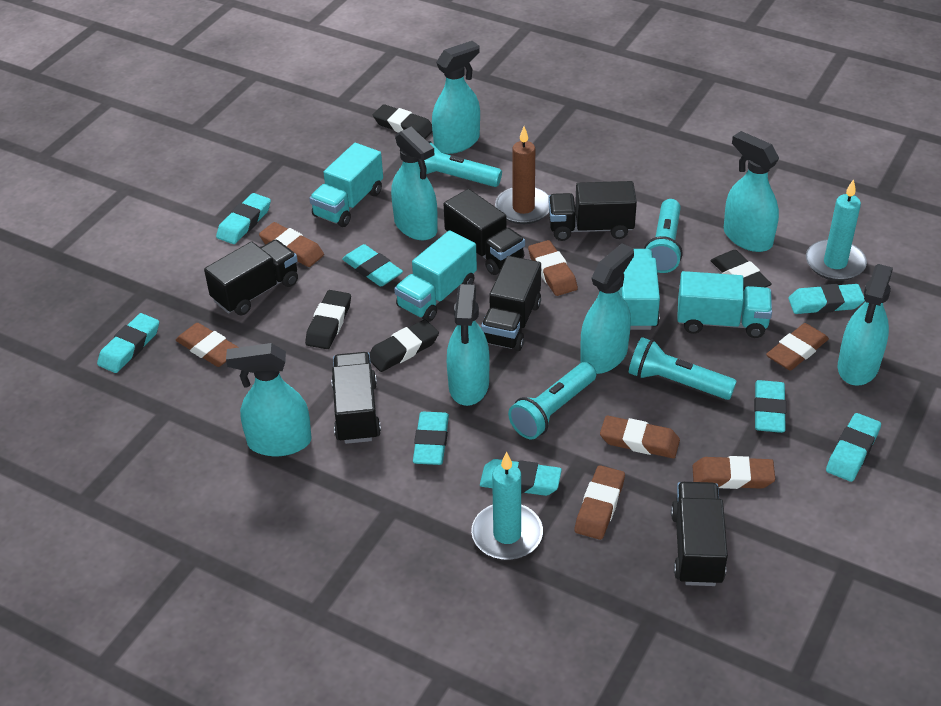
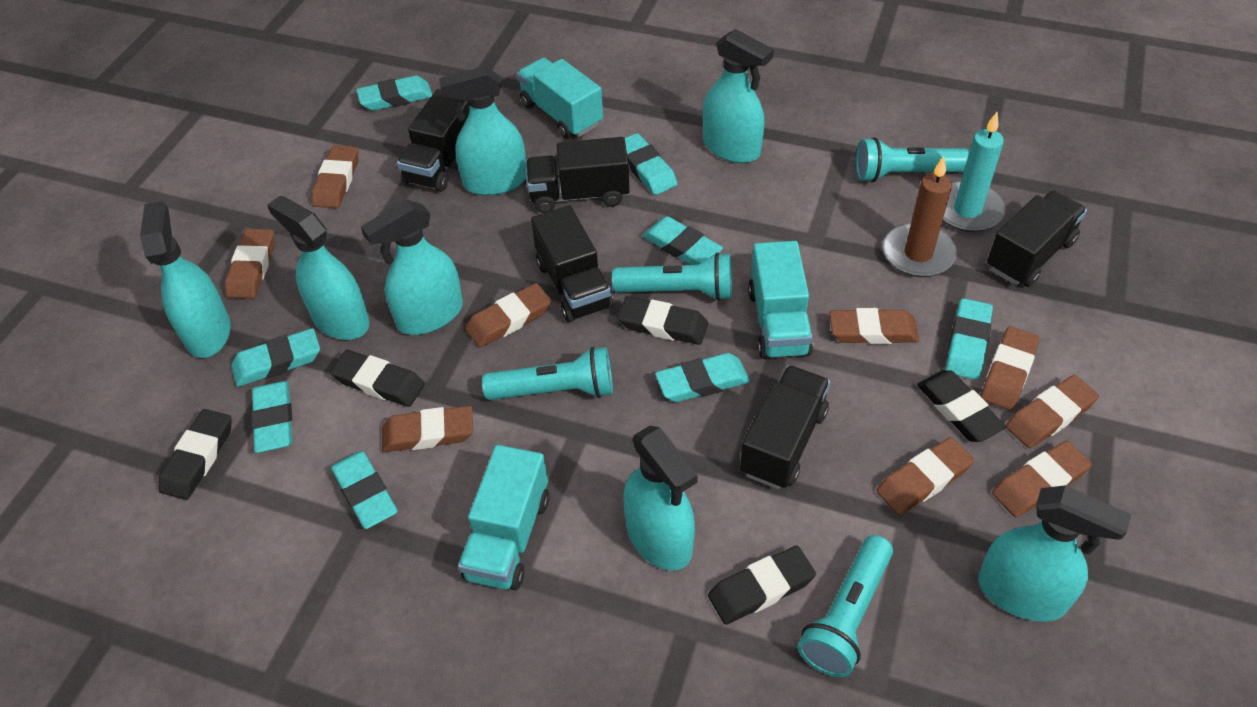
black eraser: [305,290,351,349] [369,319,439,372] [373,104,432,139] [711,250,772,289] = 4 -> [158,409,232,500] [330,350,425,407] [617,296,708,345] [708,546,816,625] [917,370,1006,442] = 5
black truck: [204,240,298,315] [331,352,381,444] [444,189,525,275] [481,256,541,351] [548,181,637,241] [671,482,728,586] = 6 -> [397,89,470,192] [526,137,630,213] [531,205,613,322] [740,365,830,489] [987,191,1087,287] = 5
brown eraser: [176,323,239,367] [259,222,324,267] [528,240,578,296] [575,465,625,540] [600,416,680,458] [693,456,775,489] [766,323,829,370] = 7 -> [225,229,275,299] [312,145,358,208] [382,406,473,452] [465,283,551,348] [829,308,919,344] [876,437,974,515] [981,326,1040,410] [992,441,1092,518] [1006,375,1099,448] = 9
turquoise candle: [471,452,543,560] [806,179,867,281] = 2 -> [943,112,1005,232] = 1
turquoise truck: [309,143,383,227] [394,230,477,322] [618,249,660,330] [677,271,772,338] = 4 -> [458,445,549,590] [517,58,603,139] [748,241,813,359] = 3

